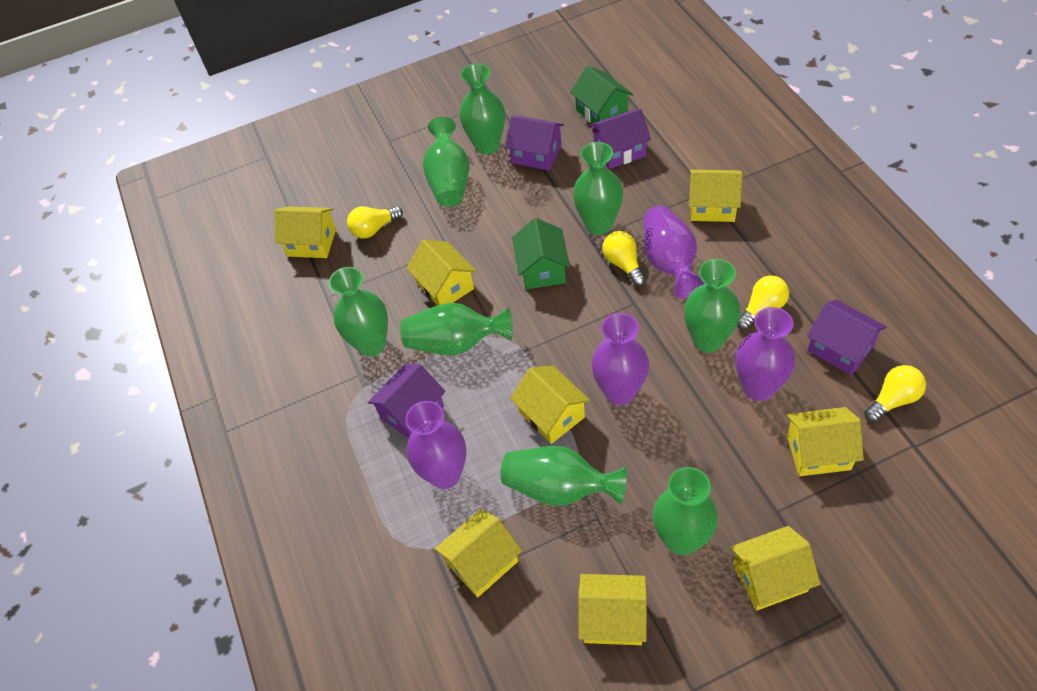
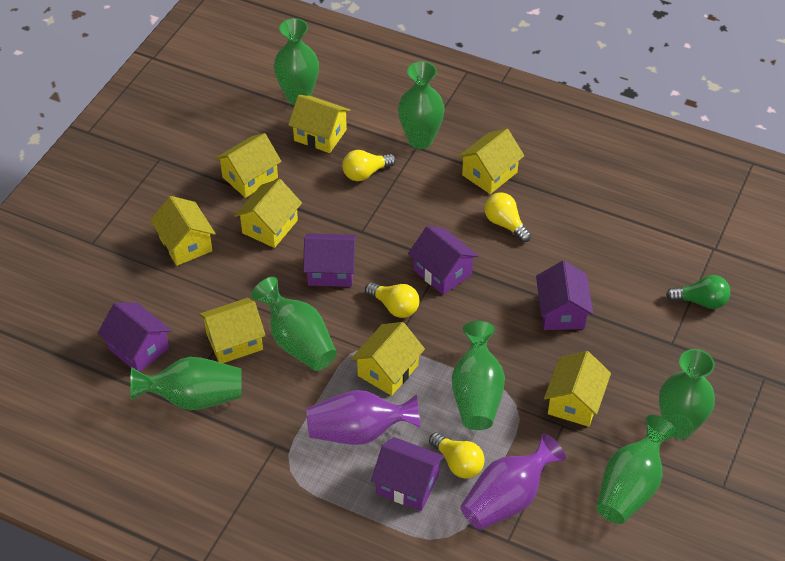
green house: [512,218,570,290] [570,66,633,124] = 2 -> none = 0
green light bulb: none = 0 -> [666,275,730,309] = 1
green vase: [329,267,388,357] [400,302,513,355] [423,117,469,207] [459,64,505,155] [500,446,627,506] [573,142,623,235] [653,467,718,556] [684,259,741,353] = 8 -> [130,357,241,410] [251,277,337,371] [274,18,319,105] [398,61,445,149] [452,321,505,430] [596,415,677,524] [659,349,715,439] = 7
purple house: [368,364,446,438] [505,115,564,171] [589,108,651,169] [807,300,887,375] = 4 -> [98,302,172,372] [303,234,357,287] [371,437,445,511] [408,226,479,295] [536,260,593,330] = 5
purple vase: [405,401,466,489] [591,313,649,405] [643,206,705,299] [735,307,795,401] = 4 -> [307,390,420,445] [460,433,566,530] = 2

